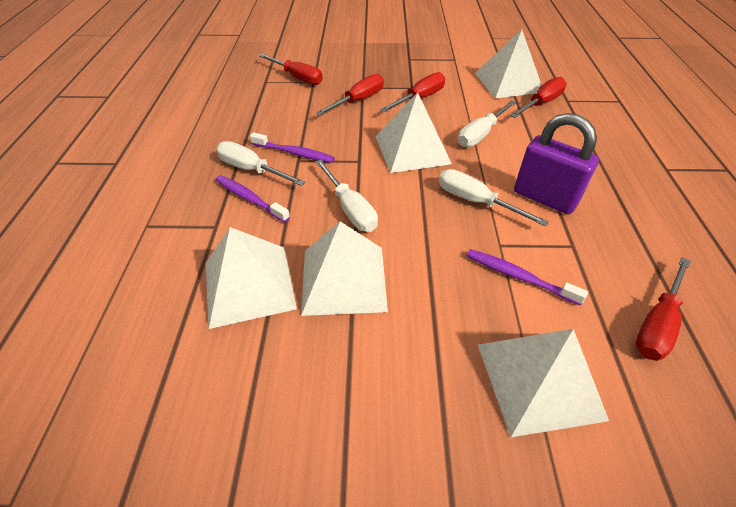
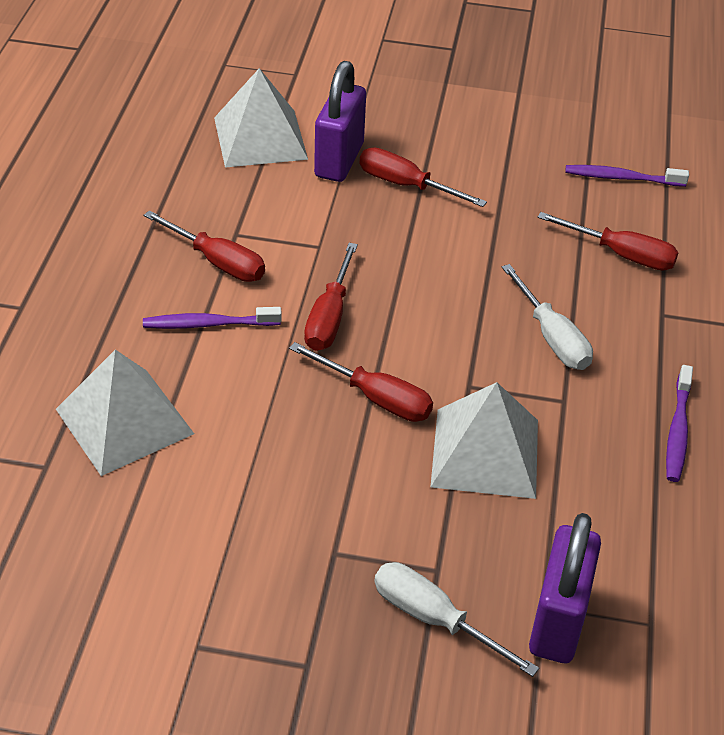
purple padlock: [514,113,599,214] = 1 -> [314,61,366,182] [529,513,601,663] = 2
white pyramid: [206,227,297,329] [301,221,388,316] [375,92,452,173] [475,29,542,99] [478,329,609,437] = 5 -> [56,349,194,476] [214,68,308,168] [430,382,538,499] = 3
white screwdriver: [216,141,305,186] [315,160,378,232] [439,169,549,227] [458,100,517,147] = 4 -> [374,562,539,677] [502,264,593,370] = 2

